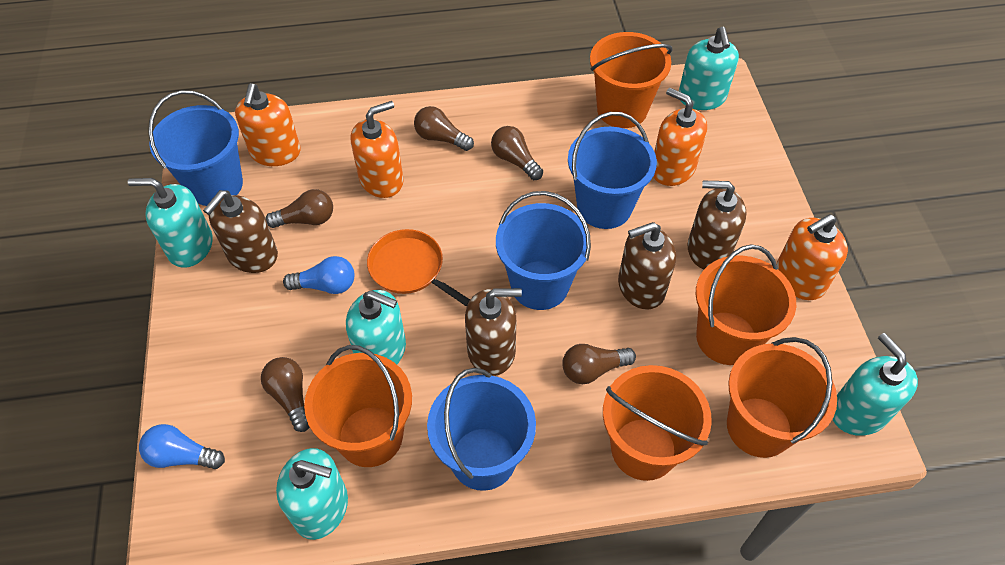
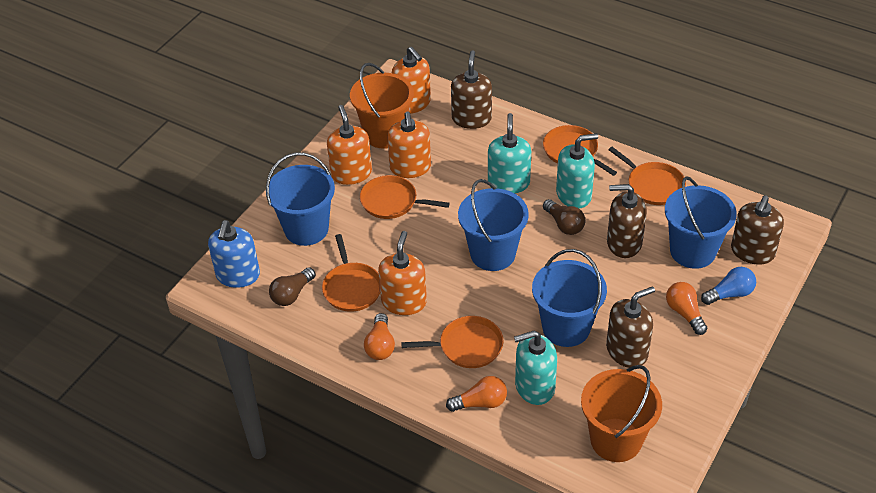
blue light bulb: [139,424,225,469] [283,256,355,294] = 2 -> [701,267,756,305] = 1
blue soap dispenser: none = 0 -> [208,220,260,288] = 1
brown light bulb: [261,357,309,432] [265,189,333,228] [414,106,474,151] [491,126,543,180] [563,344,636,384] = 5 -> [269,267,315,306] [543,199,585,235] = 2
orange bucket: [304,345,412,467] [590,32,672,128] [603,365,712,481] [696,244,796,365] [727,337,837,458] = 5 -> [350,63,414,149] [581,365,662,462] = 2
orange light bulb: none = 0 -> [364,313,395,360] [446,376,507,412] [666,282,707,335] = 3
orange pan: [367,229,470,306] = 1 -> [322,234,380,312] [360,175,450,219] [401,316,503,368] [543,125,617,176] [608,147,686,205] = 5
turquoise soap dispenser: [128,178,213,268] [276,448,348,540] [346,290,406,364] [679,27,739,110] [832,333,918,436] = 5 -> [488,113,531,193] [514,330,557,405] [556,133,598,209] = 3

